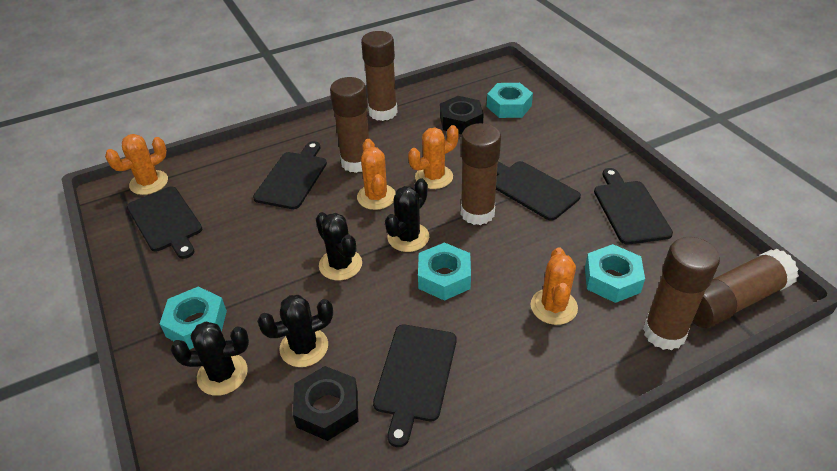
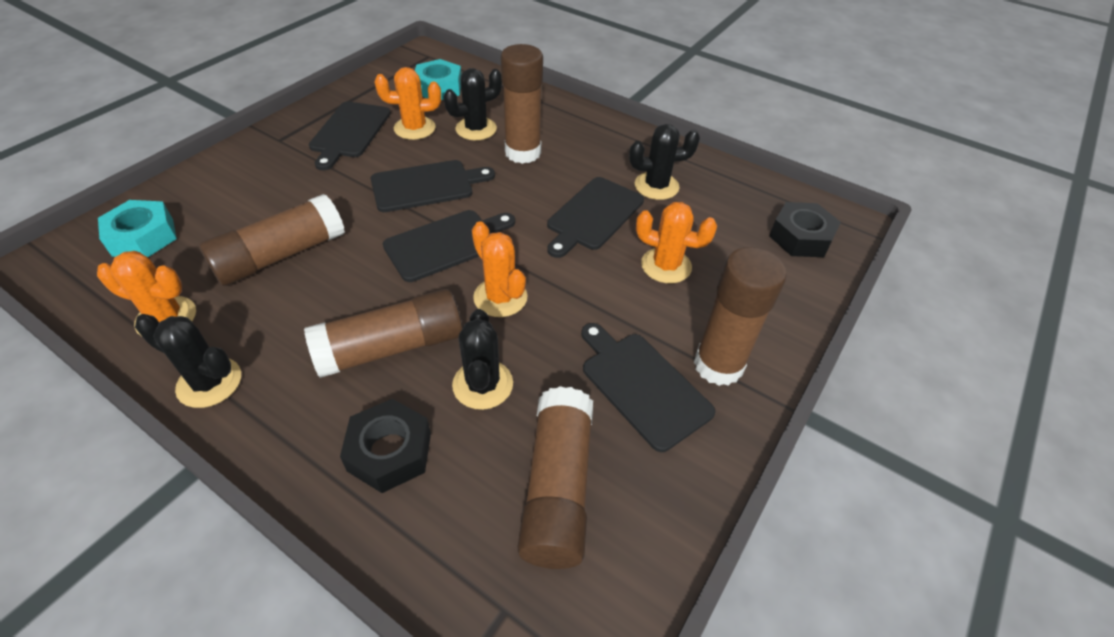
turquoise nut: [160,286,227,350] [418,242,471,301] [487,83,533,118] [585,244,645,303] = 4 -> [98,200,177,257] [415,59,461,100] = 2

